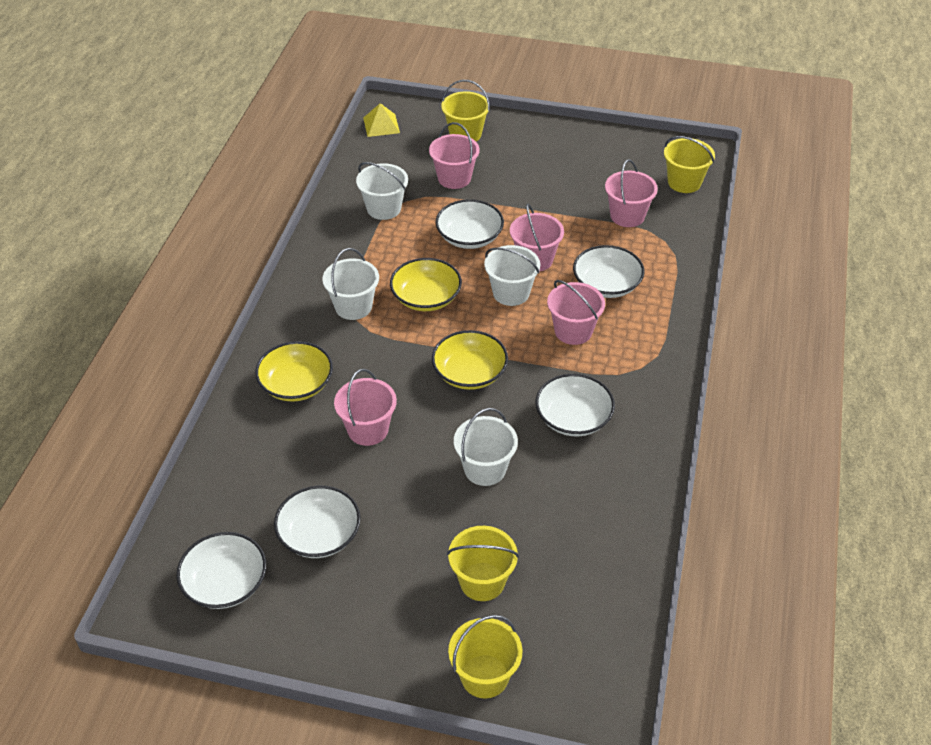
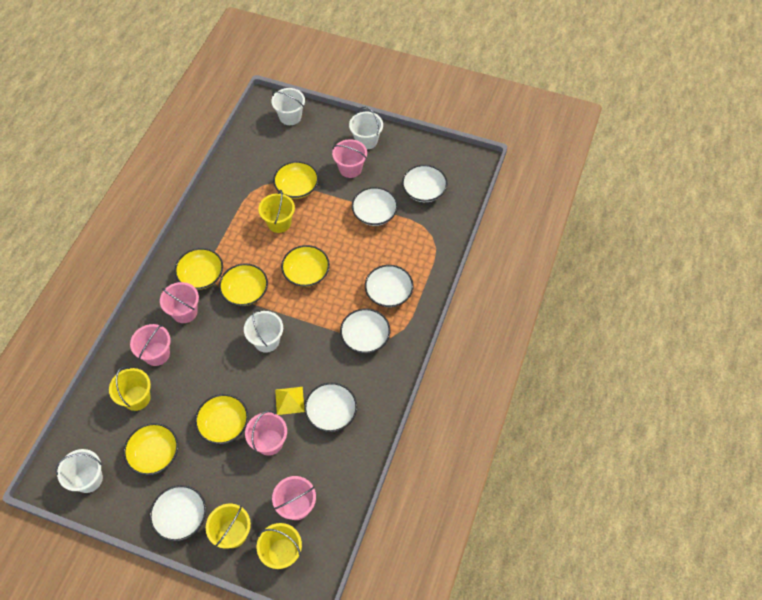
white bowl: [176,532,266,609] [274,486,361,558] [436,199,504,249] [536,374,615,436] [573,245,644,298] = 5 -> [149,485,206,541] [304,383,357,432] [340,308,390,353] [352,187,398,226] [365,265,414,307] [402,165,448,202] = 6
yellow bowl: [255,341,333,402] [390,258,462,311] [432,330,508,390] = 3 -> [123,423,178,475] [175,248,223,290] [195,394,248,444] [219,263,268,306] [273,161,319,199] [281,245,330,287] = 6

